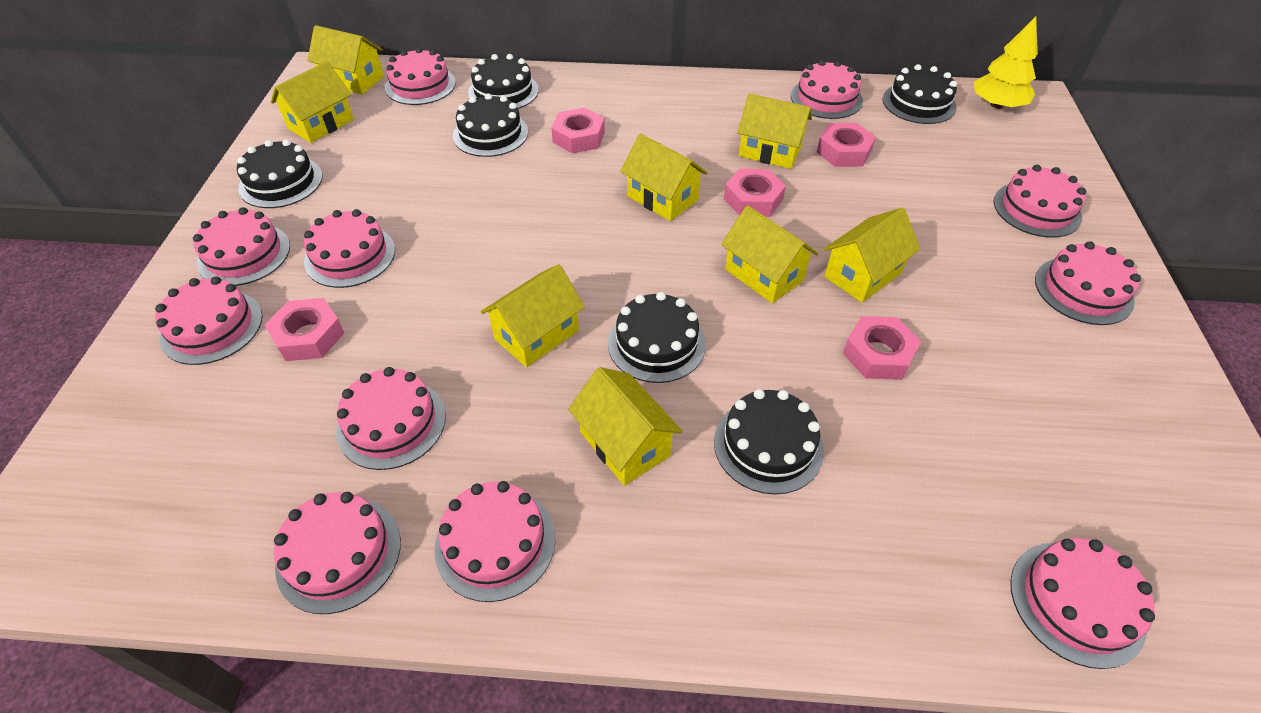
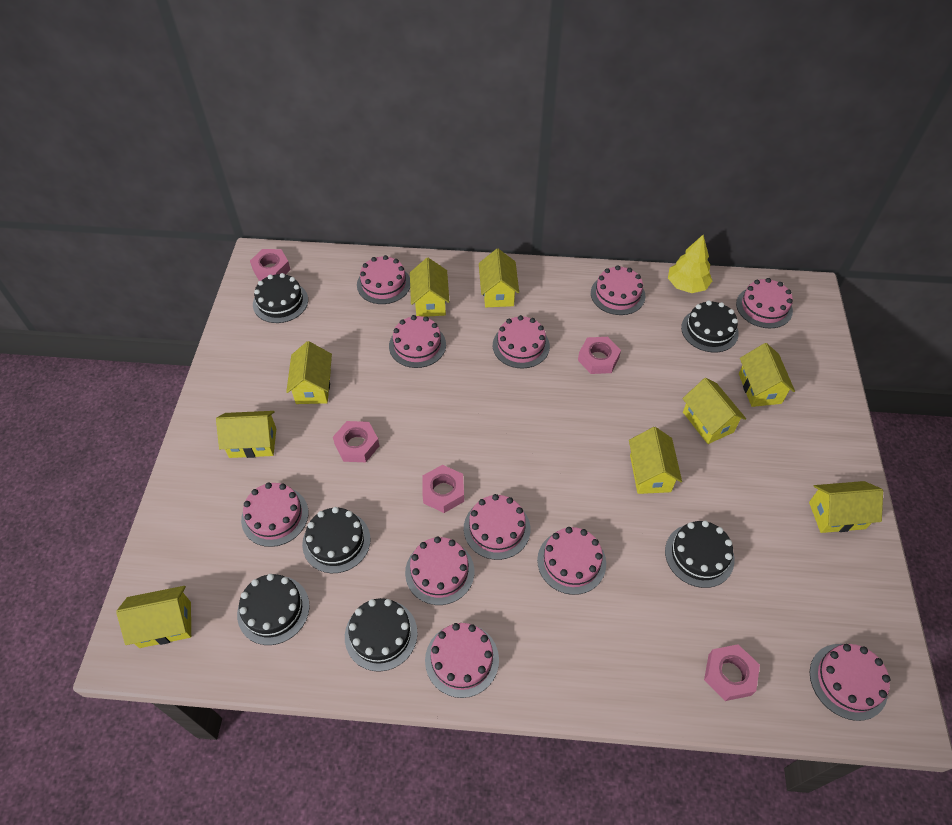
yellow house: [271,61,354,143] [307,25,384,95] [481,264,585,367] [568,367,683,486] [620,133,707,221] [721,205,818,303] [737,94,812,169] [824,208,920,303] = 8 -> [116,586,191,648] [216,411,276,458] [286,341,332,404] [410,258,449,317] [479,249,519,307] [629,427,682,494] [682,378,746,444] [739,343,795,407] [809,481,883,533] = 9

